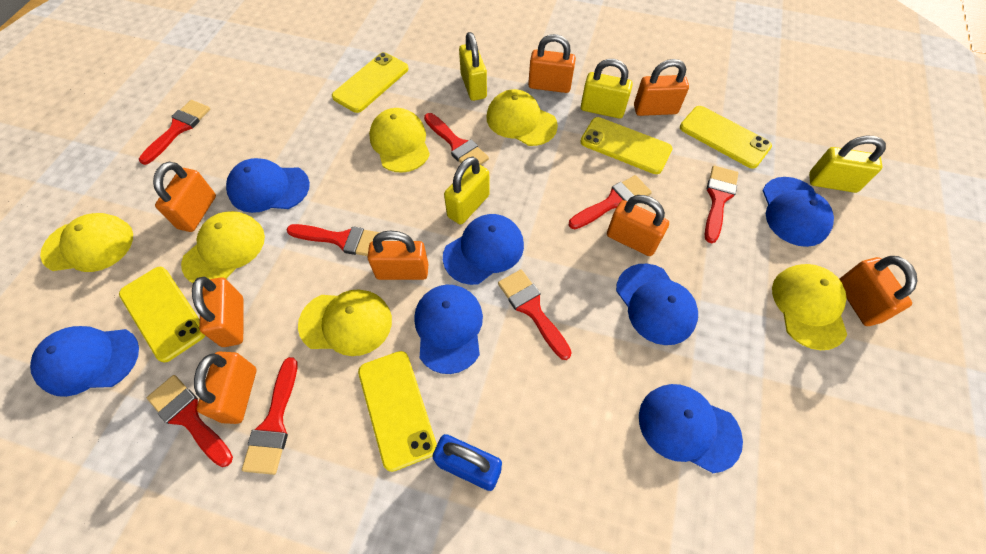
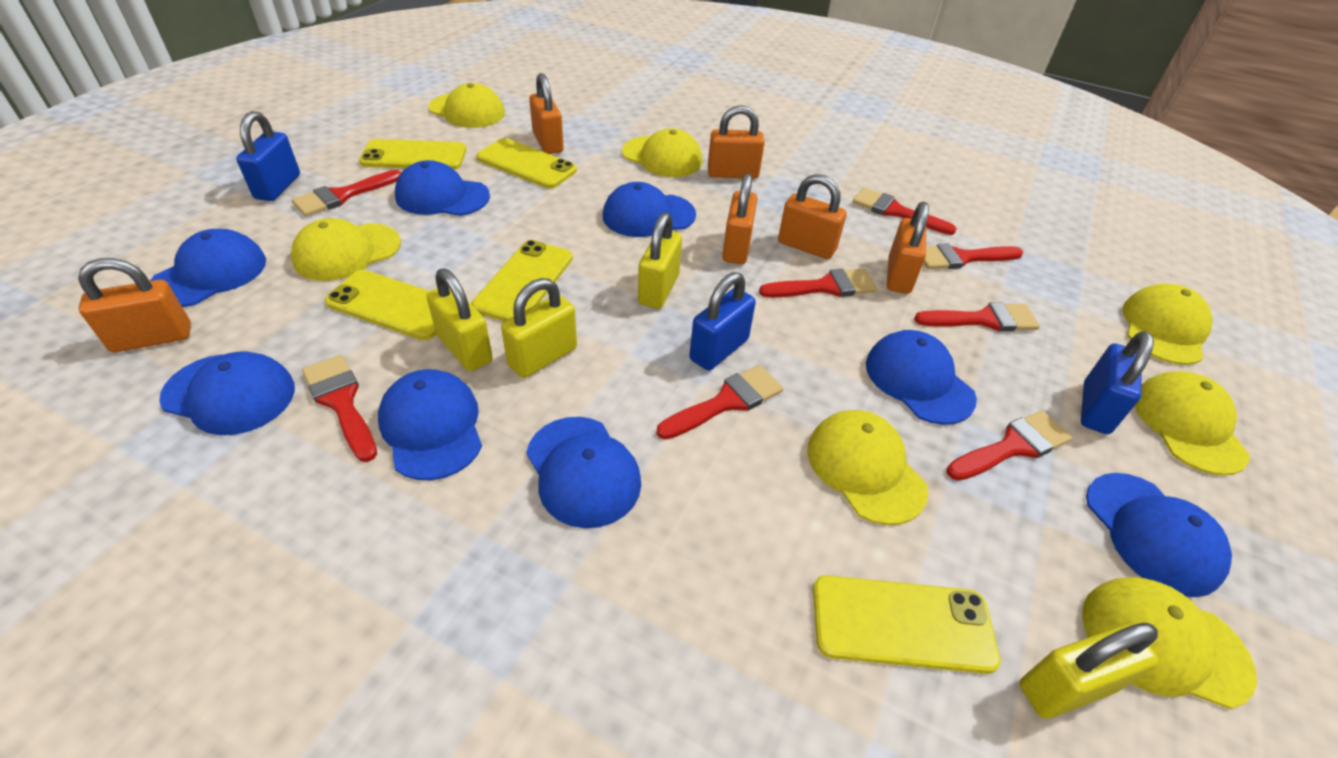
blue cap: [30,326,139,397] [226,158,310,213] [414,285,483,374] [443,214,524,285] [616,264,698,345] [639,384,743,473] [762,177,834,247] = 7 -> [150,229,266,307] [159,351,295,435] [378,369,482,480] [395,160,490,216] [526,417,641,528] [603,182,696,237] [866,330,977,425] [1086,473,1232,597] = 8
blue padlock: [432,434,502,491] = 1 -> [236,111,300,201] [689,272,756,371] [1081,331,1154,434] = 3
orange padlock: [153,162,216,232] [192,277,244,347] [194,352,256,424] [367,231,428,280] [528,34,576,93] [607,195,669,256] [634,59,689,116] [839,256,917,326] = 8 -> [78,258,191,352] [529,73,564,154] [708,105,765,179] [722,173,757,264] [778,174,847,259] [887,202,929,294] = 6
yellow cap: [40,213,133,272] [181,211,265,283] [298,289,392,356] [369,108,430,173] [487,89,558,146] [772,264,847,350] = 6 -> [291,218,401,281] [428,83,505,128] [622,128,703,177] [807,410,928,525] [1082,577,1257,709] [1122,284,1213,365] [1134,371,1250,476] = 7

